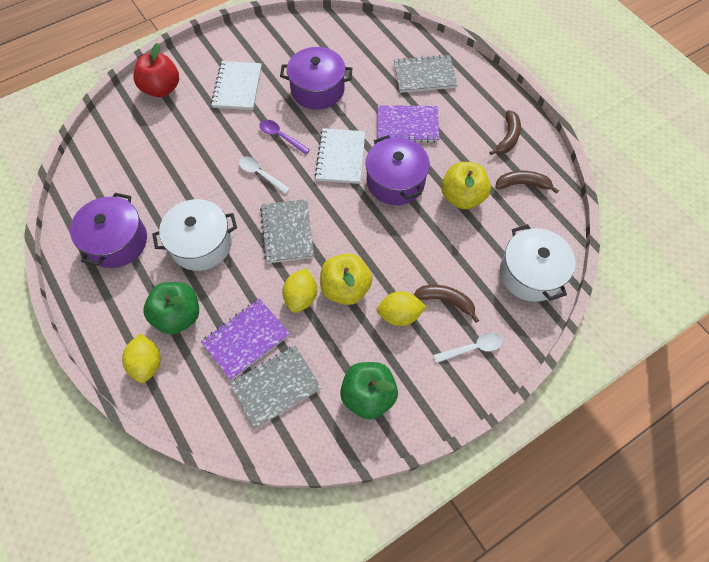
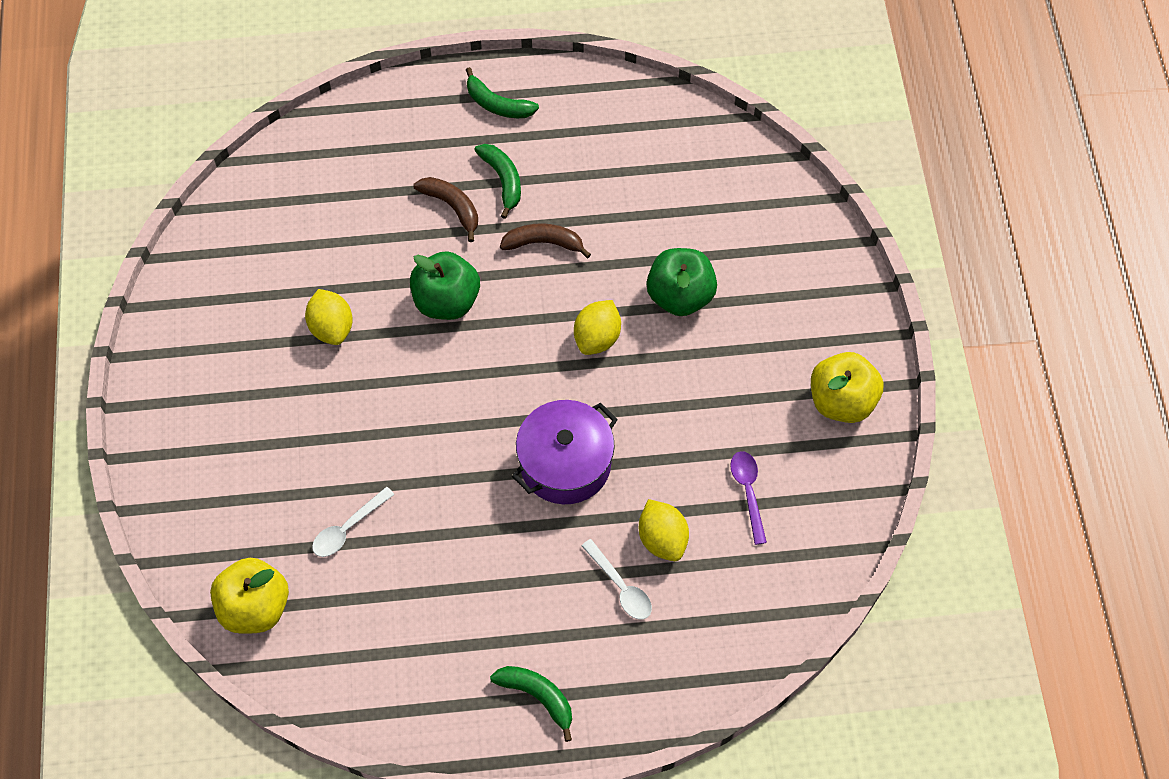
brown banana: [414,285,479,323] [489,110,521,155] [495,171,559,194] = 3 -> [413,177,478,242] [500,223,591,258] = 2
green banana: none = 0 -> [466,67,539,118] [475,144,521,219] [490,666,572,742] = 3
grey notebook: [230,345,321,429] [260,199,314,263] [394,54,458,93] = 3 -> none = 0
purple notebook: [201,298,290,380] [378,105,439,143] = 2 -> none = 0
purple pot: [70,193,147,268] [280,47,352,110] [365,135,430,205] = 3 -> [512,400,618,504] = 1
red apple: [133,43,179,97] = 1 -> none = 0
white notebook: [211,61,262,110] [315,128,365,184] = 2 -> none = 0
white pot: [152,199,237,271] [500,224,575,302] = 2 -> none = 0

